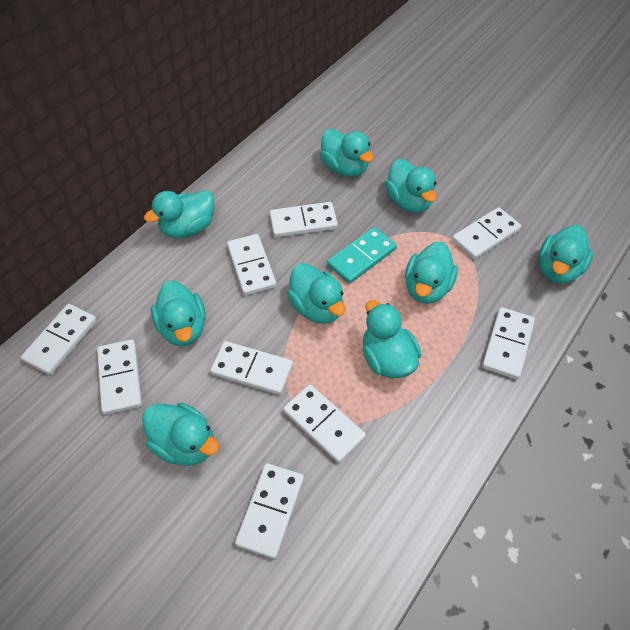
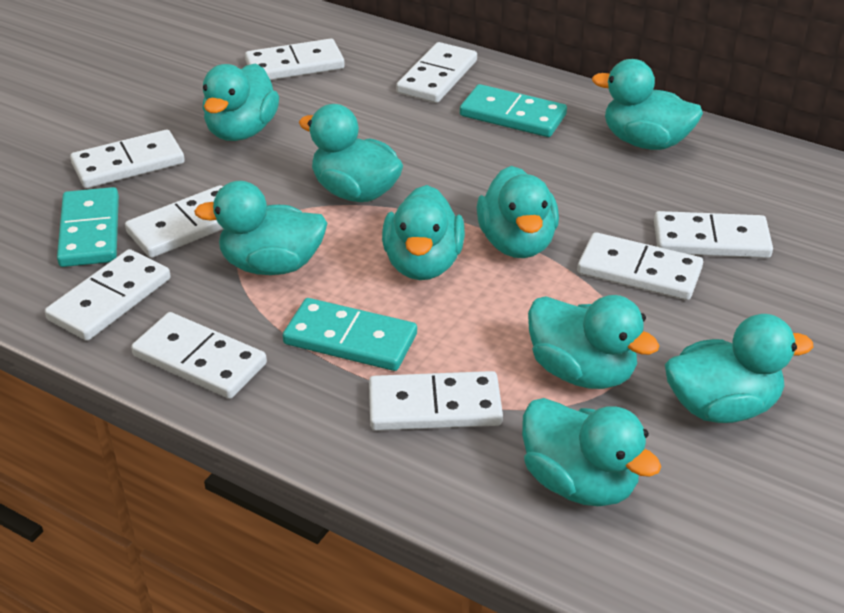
turquoise domino: [327,227,397,284] = 1 -> [57,187,119,267] [283,298,417,371] [460,84,567,137] = 3

